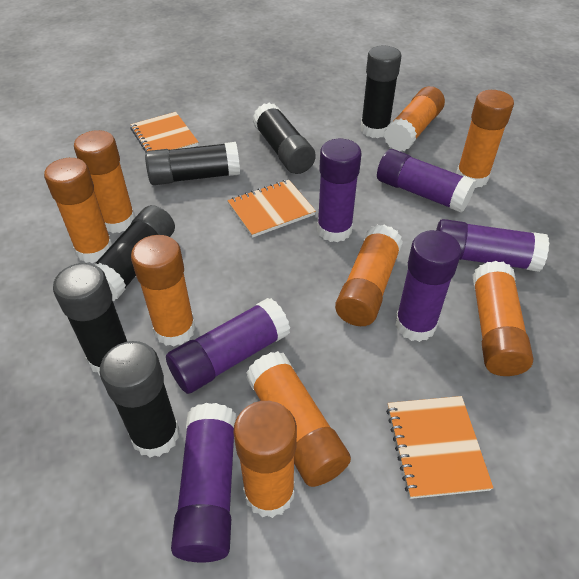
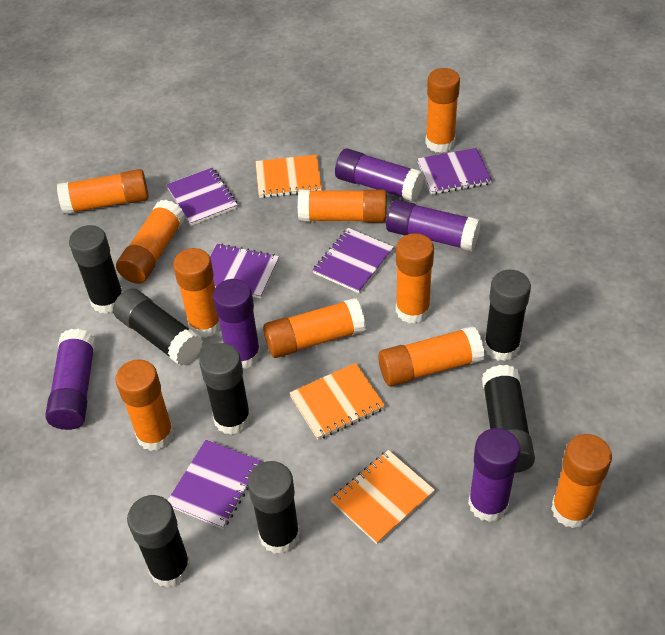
black glue stick: [53,263,128,376] [94,205,175,301] [100,341,179,458] [145,142,240,185] [253,103,316,174] [360,46,402,138] = 6 -> [69,225,123,314] [113,289,203,366] [127,495,191,588] [199,343,251,435] [248,461,300,554] [482,365,535,473] [484,270,531,361] = 7
orange glue stick: [44,158,112,263] [74,130,135,233] [131,235,196,347] [233,401,297,518] [246,351,351,487] [335,225,403,326] [384,86,445,151] [456,90,514,188] [472,261,533,376] = 9 -> [57,169,149,215] [115,359,174,451] [116,200,185,284] [173,248,221,338] [263,298,366,358] [298,189,387,222] [378,326,485,387] [396,233,434,324] [425,68,460,153] [551,434,612,528] = 10
purple glue stick: [166,298,290,394] [171,403,236,563] [317,139,361,242] [377,149,476,213] [395,230,461,342] [436,219,549,272] = 6 -> [45,329,96,430] [213,279,261,369] [335,149,424,201] [386,199,481,251] [468,428,521,522] = 5
purple notebook: none = 0 -> [166,168,237,226] [168,440,261,529] [210,243,279,298] [313,228,394,293] [417,148,492,195] = 5

